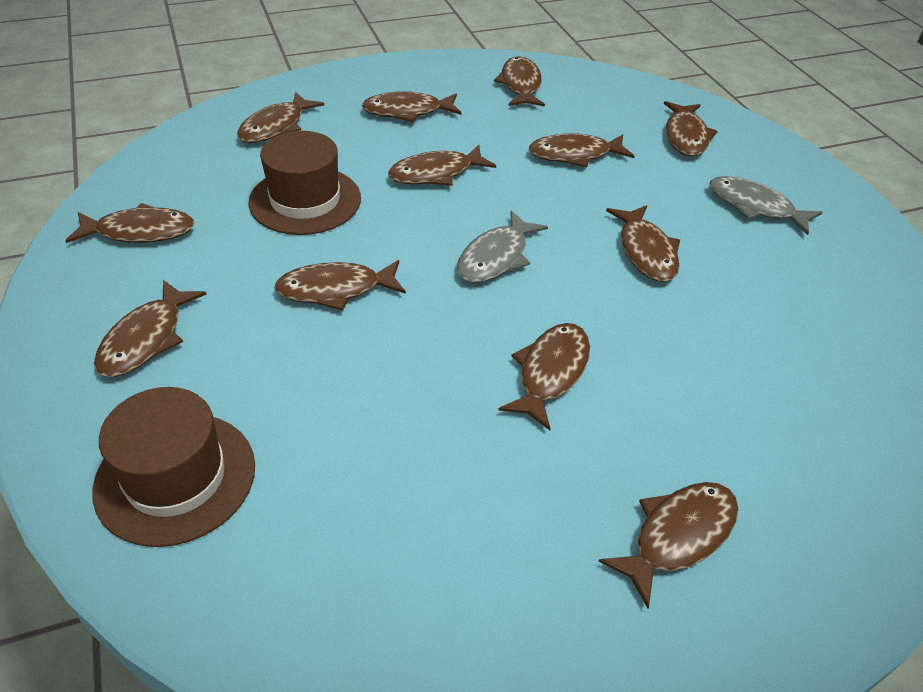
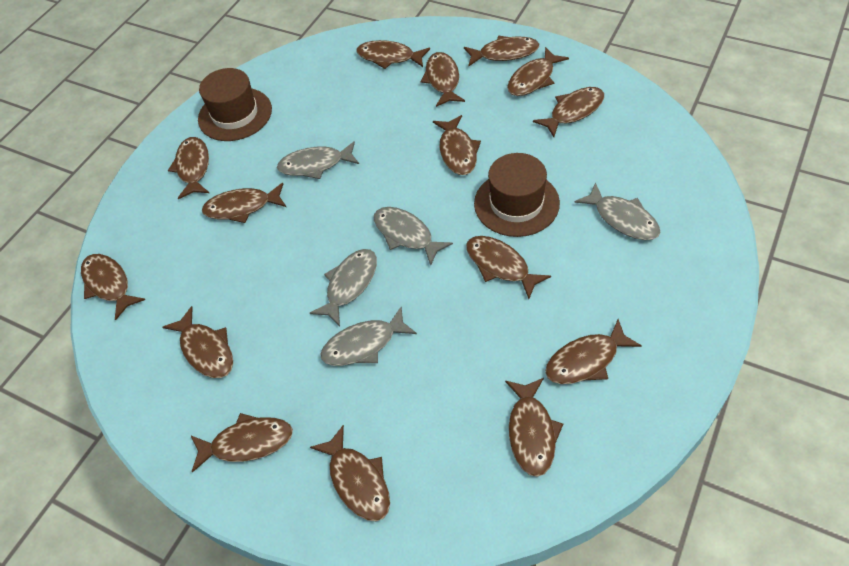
brown fish: [65,203,195,243] [94,280,207,377] [237,92,324,143] [274,260,406,310] [362,91,462,122] [388,145,496,186] [494,56,545,107] [499,323,590,430] [529,133,634,168] [598,482,738,608] [606,205,680,282] [664,101,718,156] = 12 -> [81,254,145,320] [162,306,233,378] [168,137,209,199] [190,413,293,473] [202,183,286,223] [310,425,390,521] [357,40,430,69] [421,52,465,107] [433,115,481,175] [464,36,539,66] [466,236,551,299] [505,378,563,477] [507,47,569,96] [533,87,604,137] [545,319,642,384] = 15
grey fish: [457,210,548,283] [709,176,823,235] = 2 -> [277,141,359,179] [310,249,377,326] [320,307,417,366] [374,207,453,265] [575,182,660,240] = 5

